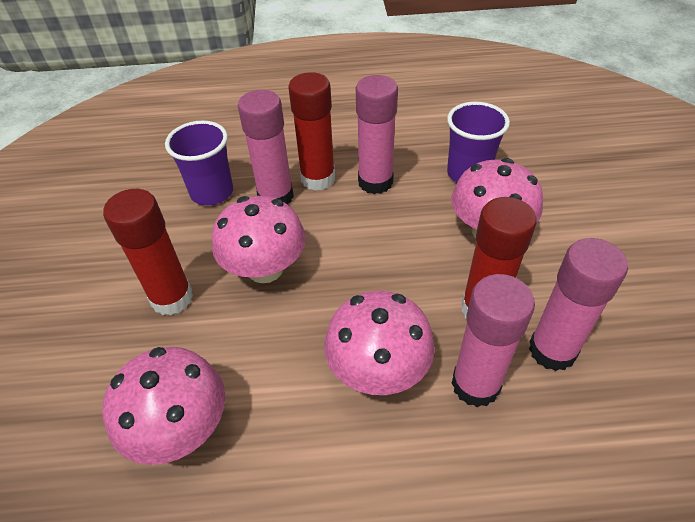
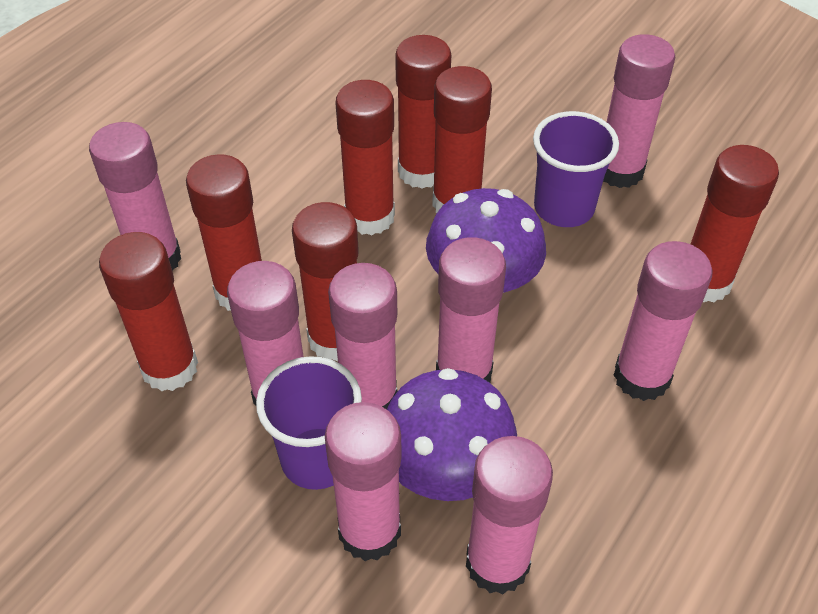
pink glue stick: [238,90,294,205] [356,75,398,194] [451,274,535,407] [529,238,628,371] = 4 -> [89,122,181,271] [227,261,304,405] [325,402,402,561] [328,263,397,409] [436,237,506,383] [466,436,553,595] [603,34,675,188] [613,241,712,401] = 8
pink mushroom: [103,347,225,465] [212,196,306,283] [324,291,435,395] [452,158,543,238] = 4 -> none = 0
purple mushroom: none = 0 -> [386,368,517,501] [426,188,546,293] = 2
red glue stick: [103,189,193,316] [288,72,335,191] [461,197,537,319] = 3 -> [99,232,198,391] [186,154,262,311] [292,202,359,361] [335,80,395,236] [395,35,451,189] [432,66,492,213] [691,145,779,302] = 7

